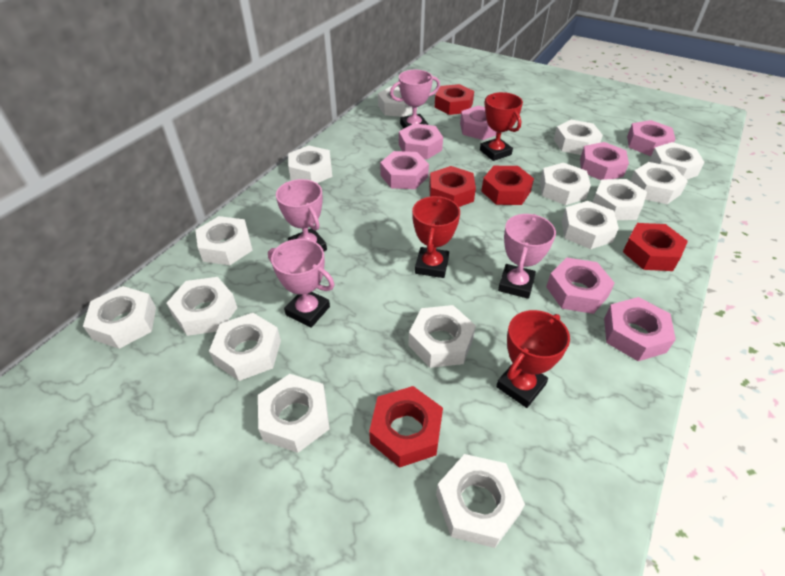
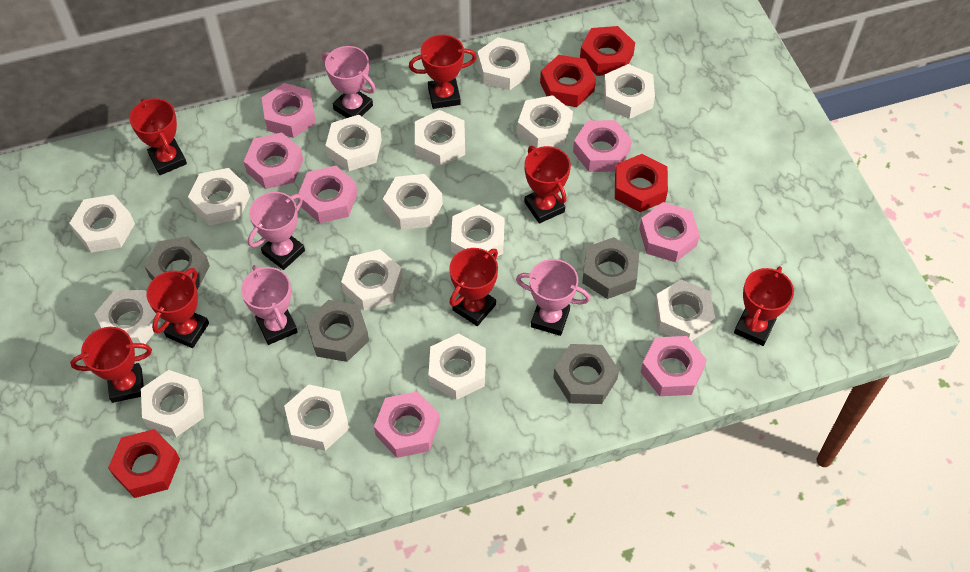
grey nut: none = 0 -> [144,236,210,290] [306,300,369,362] [553,344,619,404] [582,237,639,299] = 4
red nut: [369,386,443,468] [429,166,476,207] [435,84,474,115] [481,166,534,205] [623,223,688,271] = 5 -> [108,429,180,498] [540,55,596,107] [580,26,635,76] [615,154,668,212] = 4
red trophy: [412,196,460,278] [480,92,523,161] [496,310,570,408] = 3 -> [70,327,152,403] [129,98,187,175] [147,268,209,348] [409,34,477,109] [449,248,498,326] [524,146,571,224] [734,266,794,346] = 7

